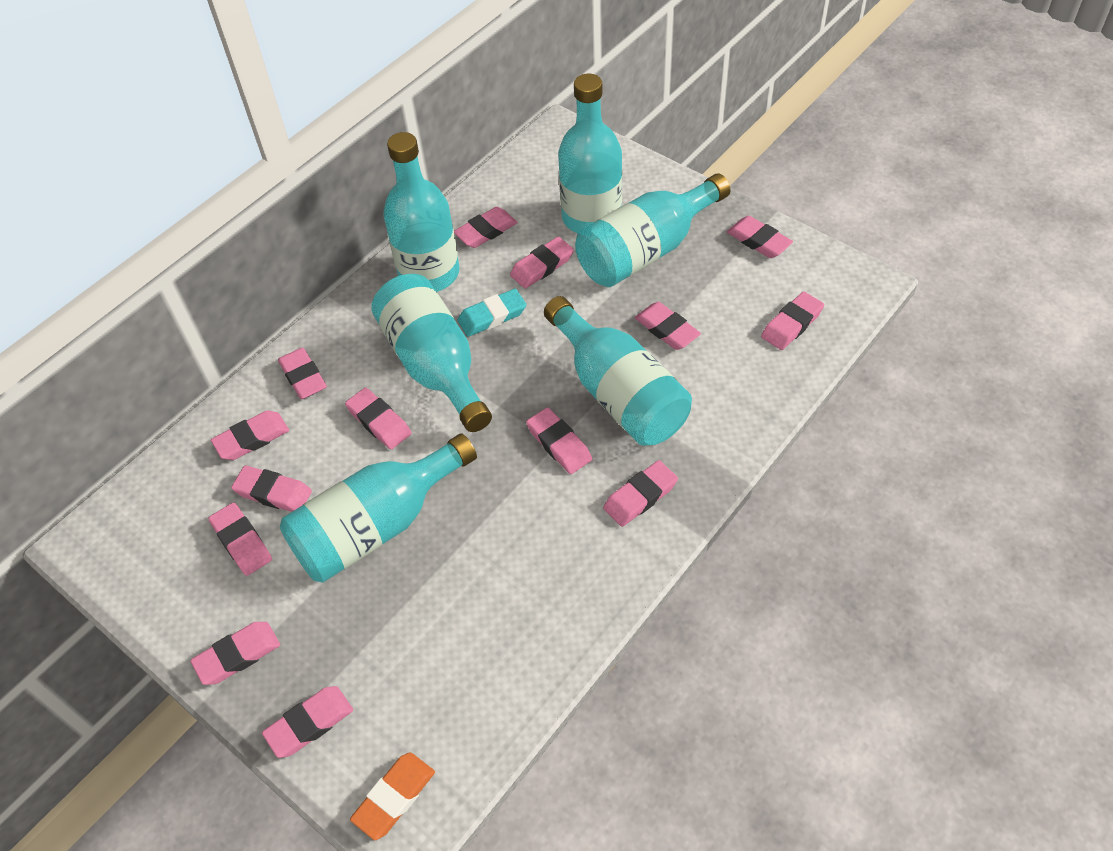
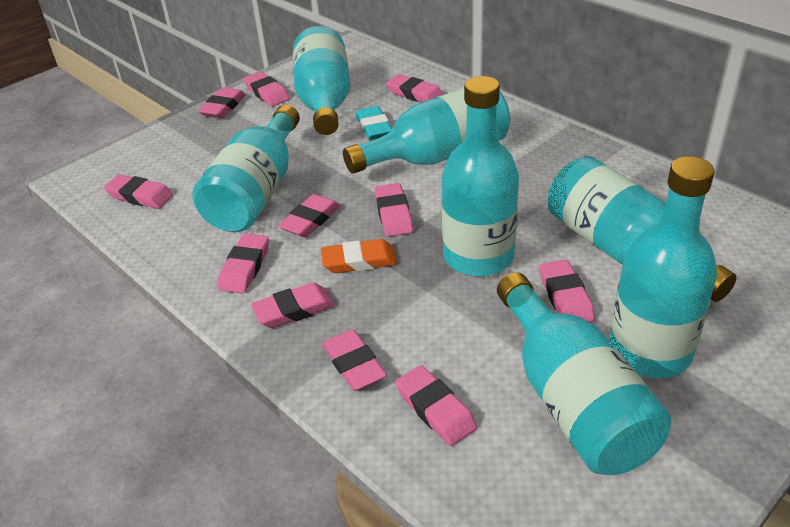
pink eraser: [191,622,280,685] [208,502,272,576] [211,411,289,460] [231,466,312,512] [262,686,353,758] [278,348,327,399] [345,388,412,450] [454,207,518,248] [510,237,574,289] [526,407,592,474] [603,460,678,527] [635,302,701,350] [727,216,793,258] [761,292,824,350] = 14 -> [104,174,173,209] [198,87,246,118] [218,234,269,294] [244,72,290,106] [251,283,335,328] [278,194,340,237] [322,329,387,391] [374,183,413,237] [386,74,444,102] [395,365,477,446] [539,260,595,322] = 11
turquoise bottle: [280,434,477,583] [371,274,492,432] [383,132,459,292] [544,296,692,446] [558,74,622,233] [575,173,730,287] = 6 -> [192,105,300,232] [293,26,350,135] [343,88,510,174] [442,76,519,277] [497,272,671,475] [548,156,737,302] [609,156,717,378] = 7

